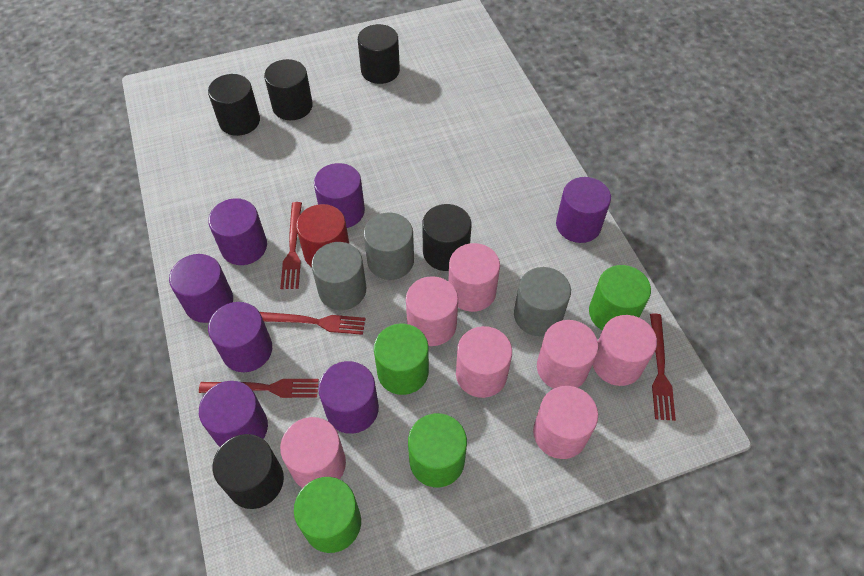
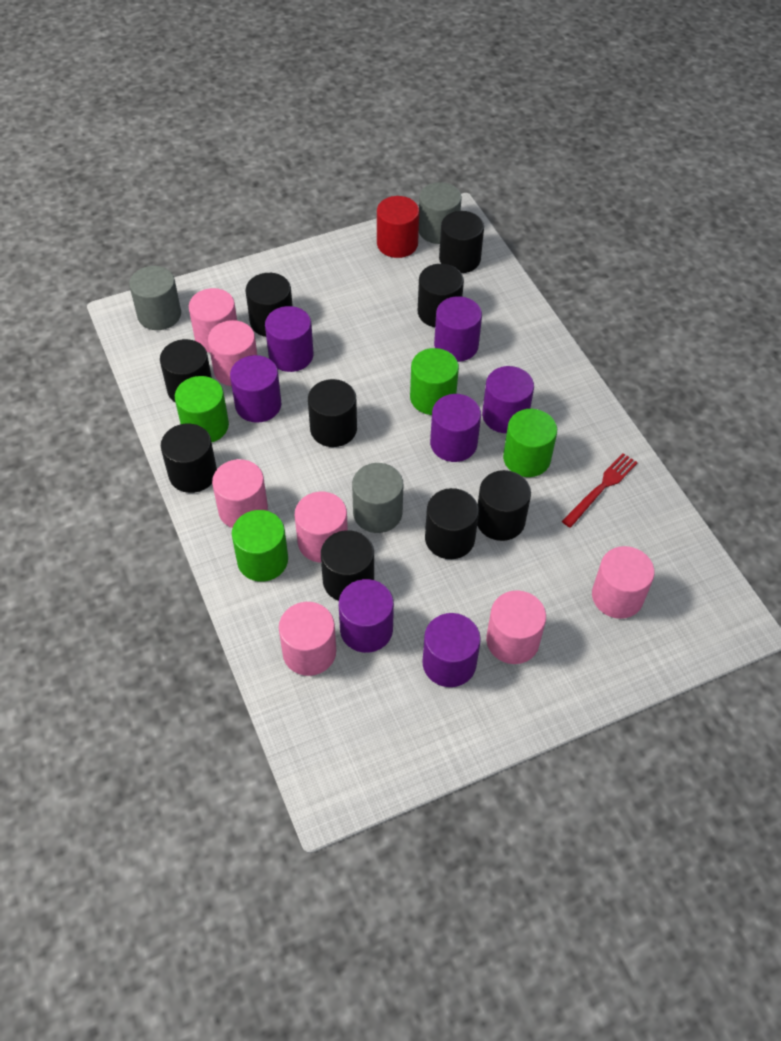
black cylinder: [208,74,260,136] [213,434,284,509] [264,59,313,120] [358,24,400,84] [422,204,471,271] = 5 -> [160,339,212,402] [161,424,217,493] [246,273,293,337] [308,379,357,447] [321,530,374,601] [418,264,464,327] [425,488,479,559] [439,211,484,273] [477,470,531,541] = 9
red fork: [199,379,319,398] [260,312,366,335] [280,202,302,289] [650,313,676,421] = 4 -> [562,453,638,528] = 1

